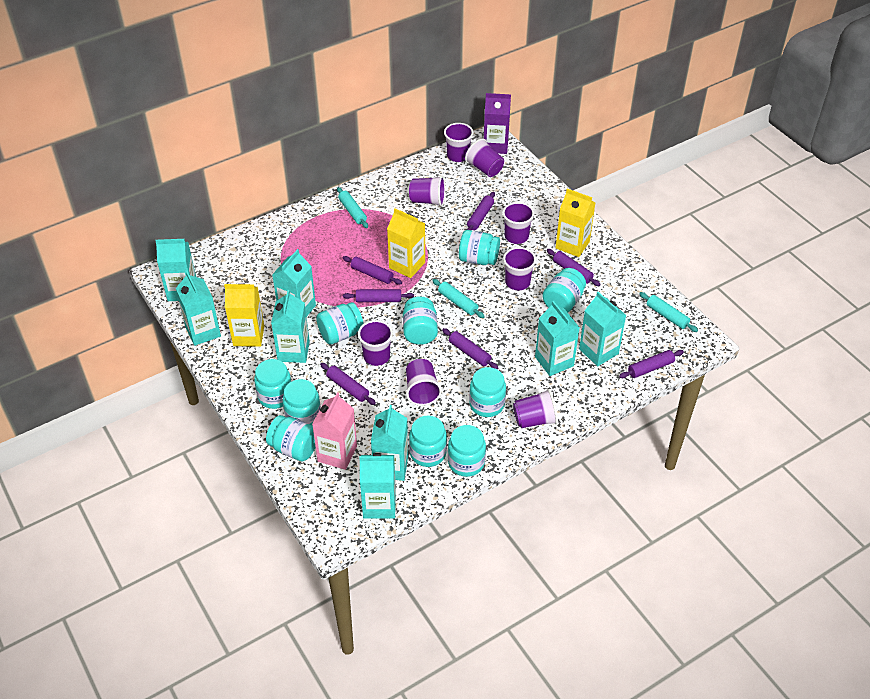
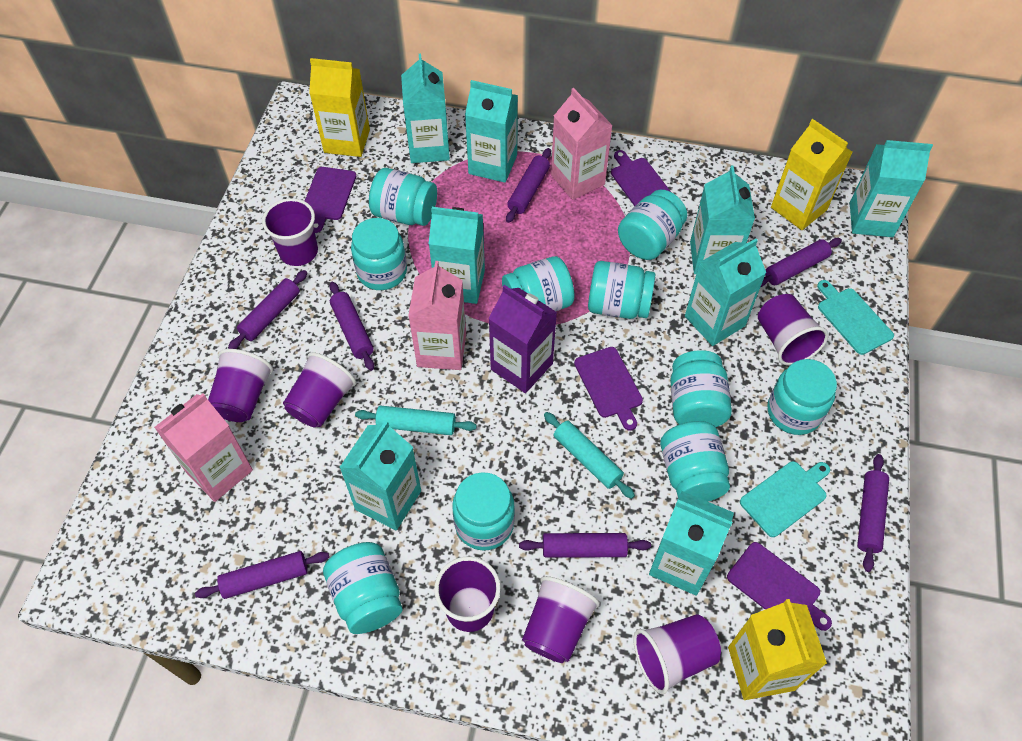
pink carton: [312,392,357,470] = 1 -> [154,393,253,502] [408,261,466,370] [551,88,613,200] = 3
purple cup: [358,320,393,366] [406,359,442,406] [409,176,445,206] [444,123,474,162] [465,138,504,177] [503,202,534,244] [503,247,536,290] [513,389,558,428] = 8 -> [208,349,273,422] [262,198,318,266] [283,352,356,427] [434,556,501,632] [522,576,600,663] [633,614,721,694] [758,294,829,365] = 7
purple cutting board: none = 0 -> [305,167,356,233] [574,347,643,431] [611,150,671,206] [727,542,832,631] = 4
turquoise cutting board: none = 0 -> [740,461,830,537] [817,280,894,355] = 2
turquoise rolling pin: [337,187,368,228] [432,279,485,318] [639,292,698,332] = 3 -> [355,405,477,435] [544,412,635,499] = 2

